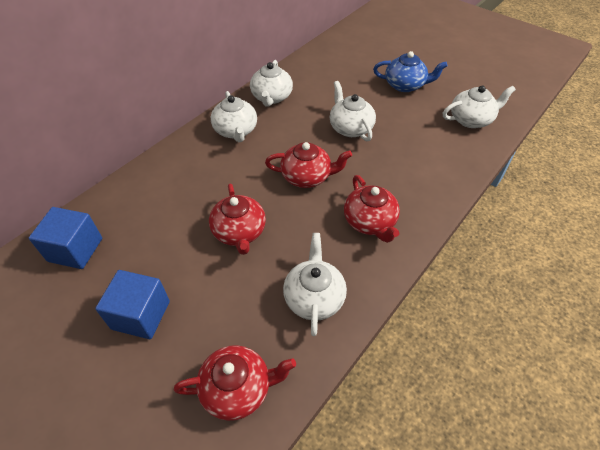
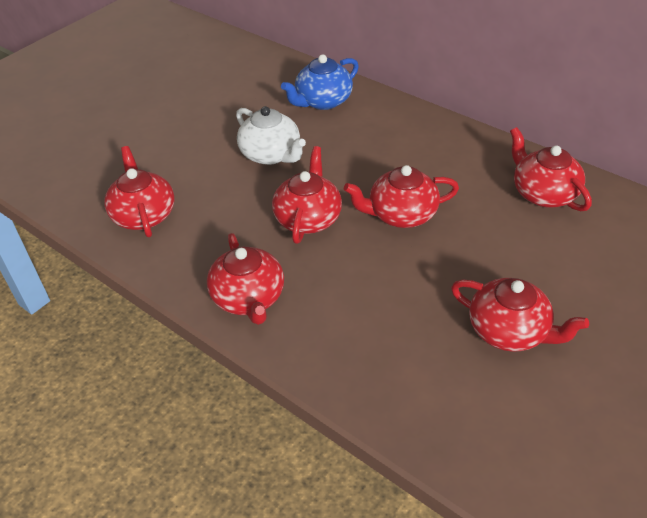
blue cube: [29,207,102,269] [95,270,170,339] = 2 -> none = 0
red teapot: [174,345,296,421] [209,184,266,255] [265,142,352,188] [344,175,400,243] = 4 -> [104,146,175,237] [207,233,284,325] [272,146,342,244] [344,165,459,228] [451,278,589,351] [510,127,592,211] = 6
white teapot: [211,91,257,142] [250,60,293,107] [283,233,347,336] [330,81,376,141] [443,86,516,128] = 5 -> [236,106,306,165] = 1

